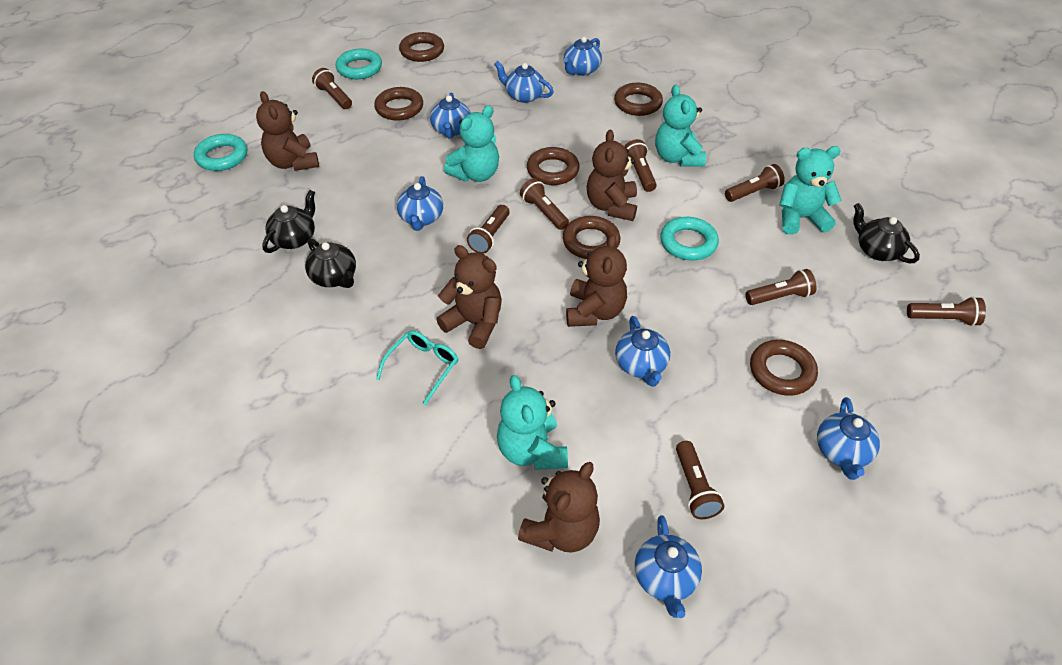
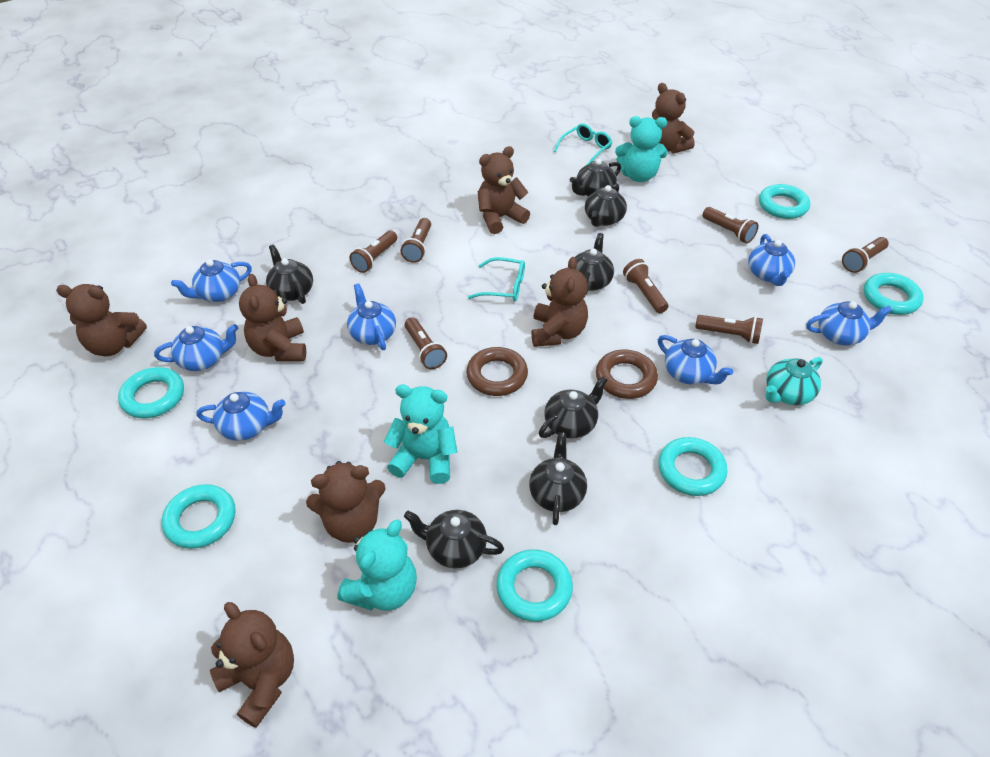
black teapot: [262,190,315,253] [305,238,356,288] [853,203,920,264] = 3 -> [266,245,313,304] [404,510,504,569] [529,432,587,525] [539,376,608,439] [570,159,621,197] [575,233,614,294] [585,183,627,227] = 7
brown flashlight: [312,68,352,109] [467,205,510,254] [520,178,569,230] [624,139,657,192] [676,441,724,519] [725,164,785,202] [745,269,816,305] [907,297,986,326] = 8 -> [349,231,397,273] [400,218,431,263] [405,317,447,369] [623,259,668,313] [695,315,763,344] [703,207,758,243] [842,237,889,273] = 7
brown ring: [374,87,423,121] [399,32,444,62] [527,147,580,185] [563,216,620,259] [614,83,663,116] [750,340,818,396] = 6 -> [466,347,528,396] [596,350,658,399] = 2
brown teddy bear: [256,91,319,171] [436,245,502,349] [518,462,600,553] [566,234,627,327] [586,130,637,221] = 5 -> [56,284,147,356] [210,602,294,728] [239,274,306,361] [306,461,386,543] [478,146,530,234] [531,257,588,347] [652,83,695,154] = 7
turquoise glasses: [376,331,458,405] = 1 -> [468,257,525,302] [554,123,612,165] = 2
turquoise ring: [194,134,247,171] [335,49,382,79] [660,217,719,261] = 3 -> [118,367,184,418] [162,484,236,549] [496,549,573,622] [659,437,727,496] [759,184,810,219] [864,273,923,315] = 6
turquoise teapot: none = 0 -> [765,357,823,405] = 1
turquoise teddy bear: [444,105,499,182] [497,375,568,470] [655,85,706,167] [779,146,842,235] = 4 -> [338,520,417,611] [384,385,457,484] [615,116,668,182] = 3

